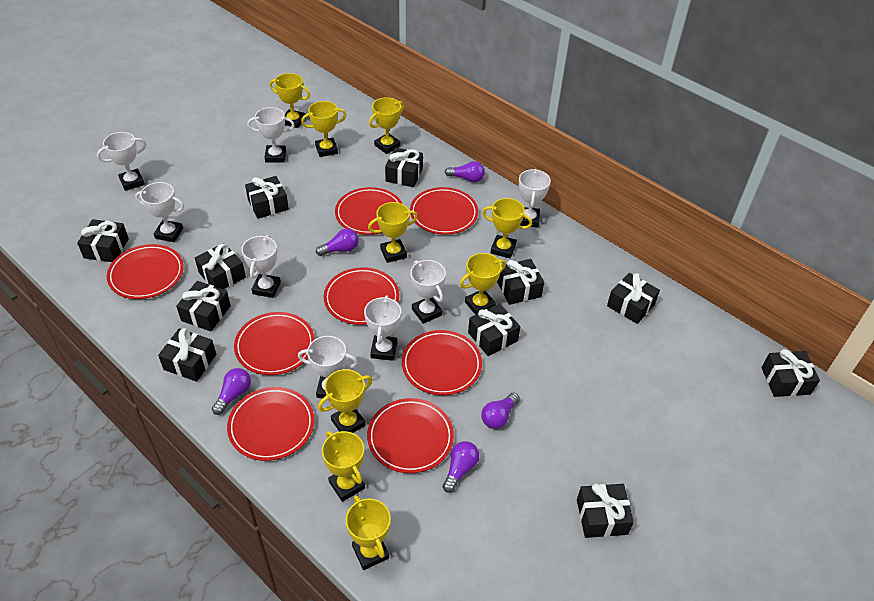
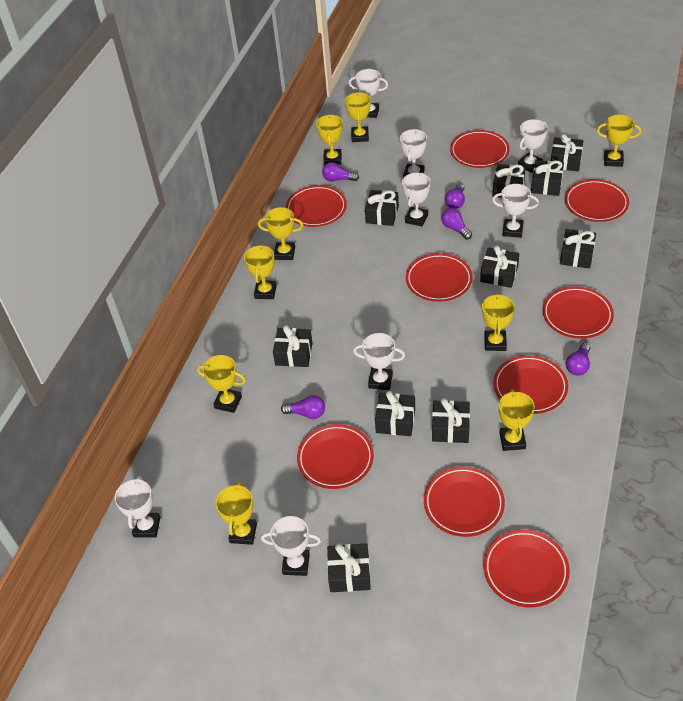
black gift: [77,219,129,262] [158,328,216,382] [176,281,231,332] [195,243,246,289] [245,176,289,219] [385,147,423,187] [468,303,521,356] [497,259,544,305] [577,484,634,538] [607,273,660,324] [761,349,820,397] = 11 -> [273,325,313,367] [327,543,371,592] [365,190,399,226] [375,391,415,436] [432,398,470,443] [480,245,519,288] [492,164,526,198] [531,160,564,196] [551,134,583,171] [560,229,596,269] = 10
red plate: [107,244,184,299] [227,387,314,461] [234,312,315,375] [324,267,399,325] [335,187,402,235] [367,398,454,473] [402,330,482,395] [410,187,478,235] = 8 -> [286,185,347,227] [297,424,374,489] [406,253,473,302] [424,467,505,537] [450,130,510,168] [483,530,570,608] [493,355,568,414] [542,286,614,339] [565,179,629,222] = 9

